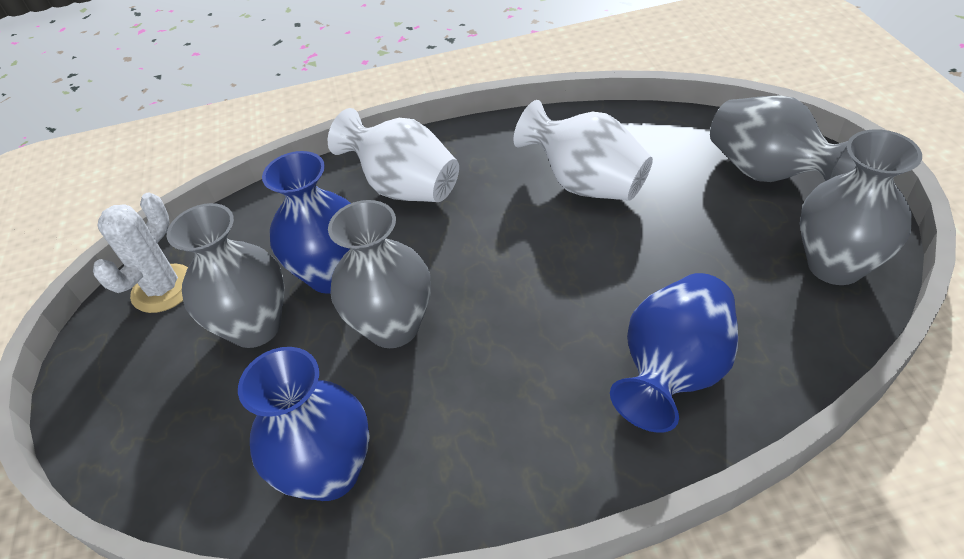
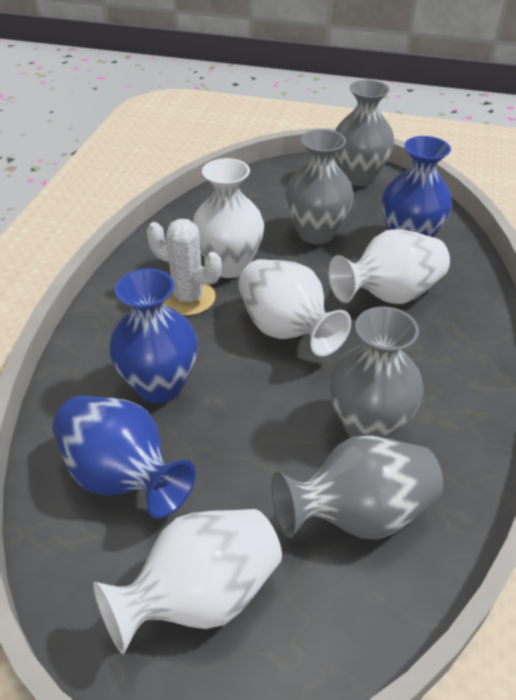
white vase: [328,108,459,202] [513,100,653,201] = 2 -> [93,509,282,654] [193,158,264,278] [238,259,351,356] [328,229,450,304] = 4

